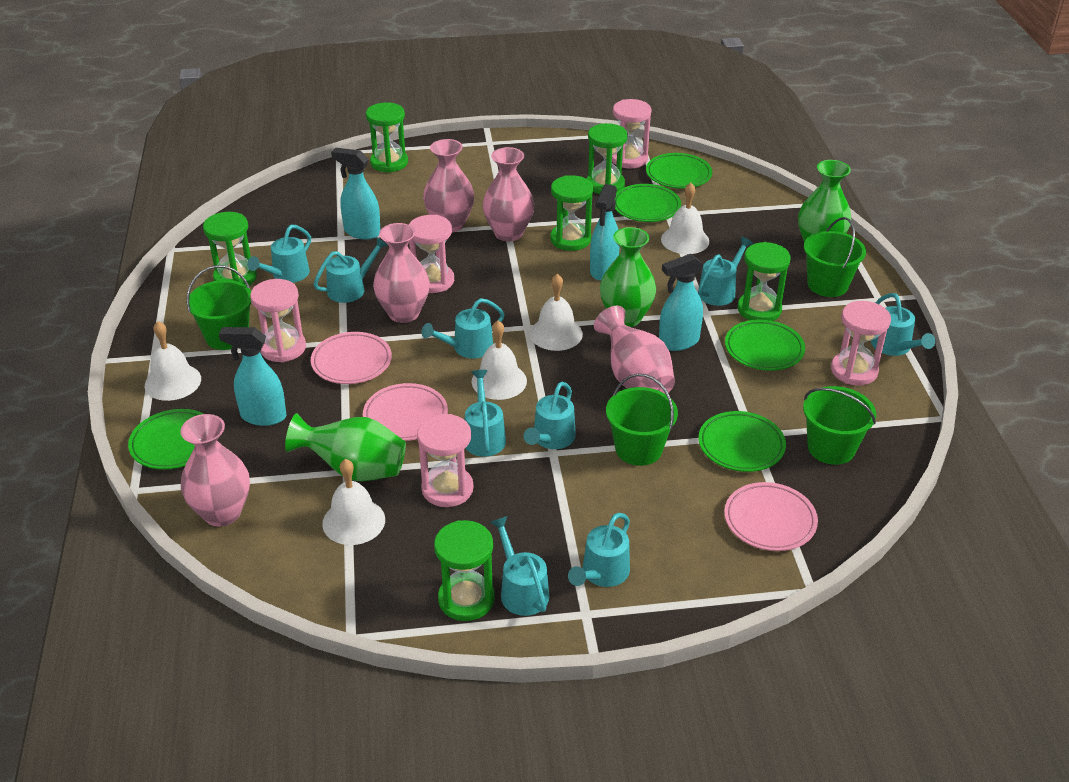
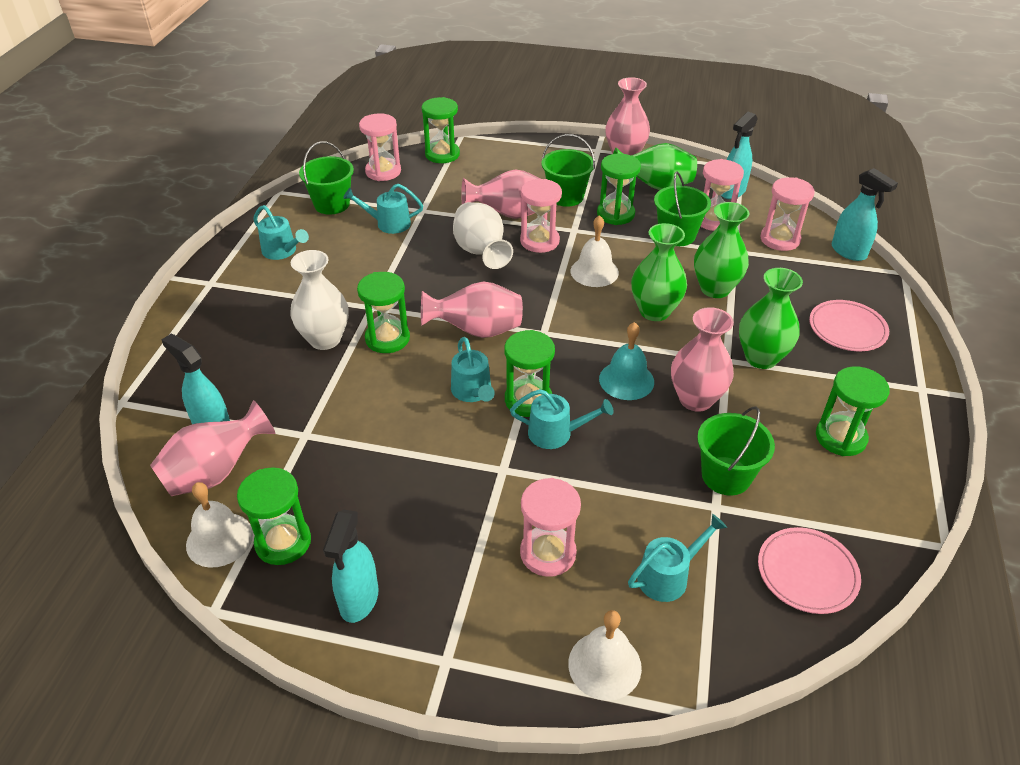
green plate: [128,409,204,469] [615,184,681,222] [646,153,712,189] [698,411,786,472] [725,319,805,371] = 5 -> none = 0
green vase: [285,413,406,481] [600,227,656,327] [798,160,851,242] = 3 -> [613,143,697,190] [631,223,687,321] [694,202,749,298] [739,268,803,369] = 4
pink plate: [311,332,392,384] [363,383,448,441] [724,482,818,551] = 3 -> [758,527,861,614] [809,300,889,351] = 2
turquoise bell: none = 0 -> [599,322,654,400] = 1
turquoise watering can: [247,225,311,283] [313,237,388,303] [421,298,505,358] [465,370,506,457] [490,516,549,616] [524,382,576,449] [568,513,630,587] [698,237,754,306] [871,293,935,356] = 9 -> [253,205,309,260] [343,184,423,234] [451,337,495,402] [510,389,614,449] [628,514,727,602] = 5
white bell: [145,321,201,401] [322,459,385,545] [472,320,527,400] [530,274,583,351] [661,183,709,254] = 5 -> [186,482,253,568] [568,610,642,701] [571,215,619,287] = 3
white vase: none = 0 -> [290,250,349,350] [453,202,513,269] = 2

